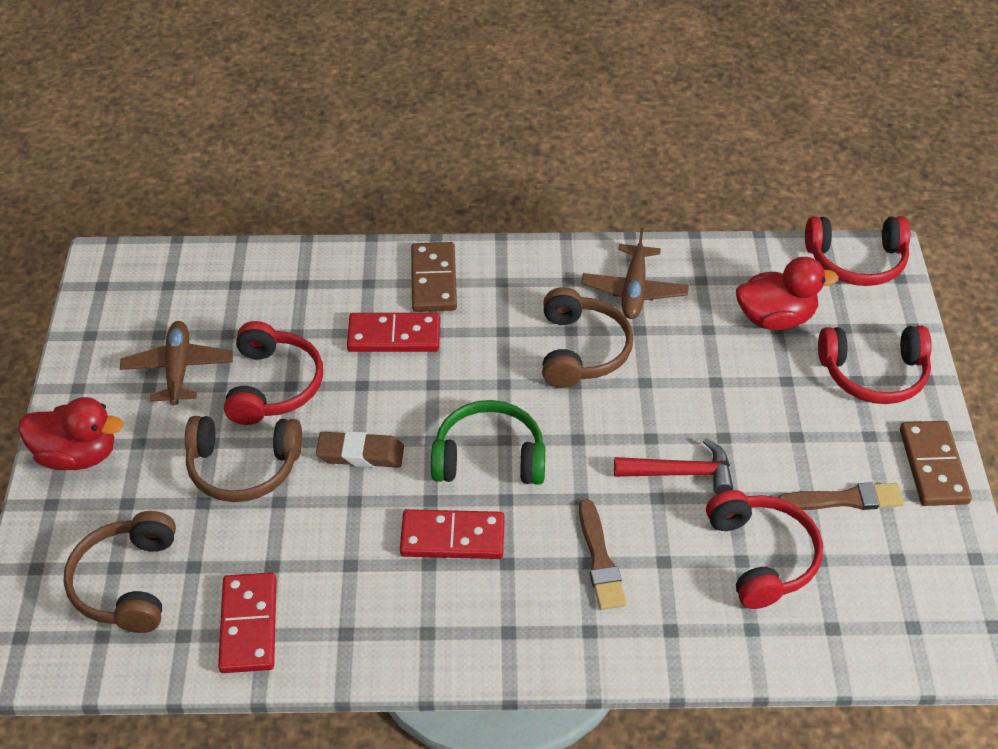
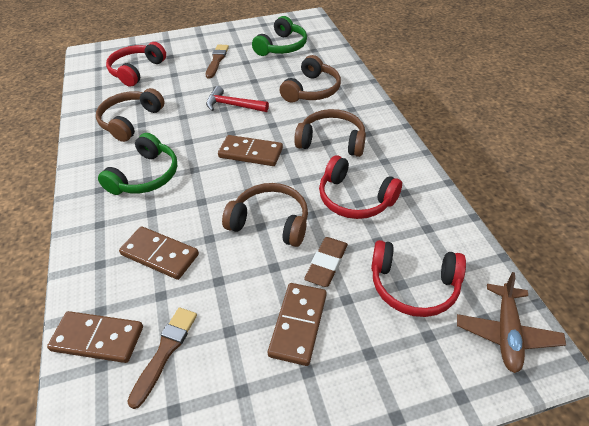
brown domino: [411,242,457,312] [900,421,972,506] = 2 -> [47,311,143,363] [119,226,199,280] [218,135,283,166] [268,283,327,366] = 4
brown headphones: [63,511,176,633] [185,416,302,502] [542,287,634,388] = 3 -> [96,88,165,142] [222,183,308,247] [280,55,341,103] [294,109,366,157] = 4
brown plane: [120,321,233,405] [581,228,689,319] = 2 -> [457,272,566,373] = 1
green headphones: [431,400,545,485] = 1 -> [98,133,177,195] [252,16,307,56] = 2
red domino: [218,572,276,673] [347,313,440,352] [400,509,505,559] = 3 -> none = 0
red duck: [18,397,123,470] [736,257,839,330] = 2 -> none = 0
red headphones: [224,321,323,425] [706,490,823,609] [805,216,910,286] [818,326,932,404] = 4 -> [106,42,166,87] [319,155,402,219] [371,240,466,317] = 3

